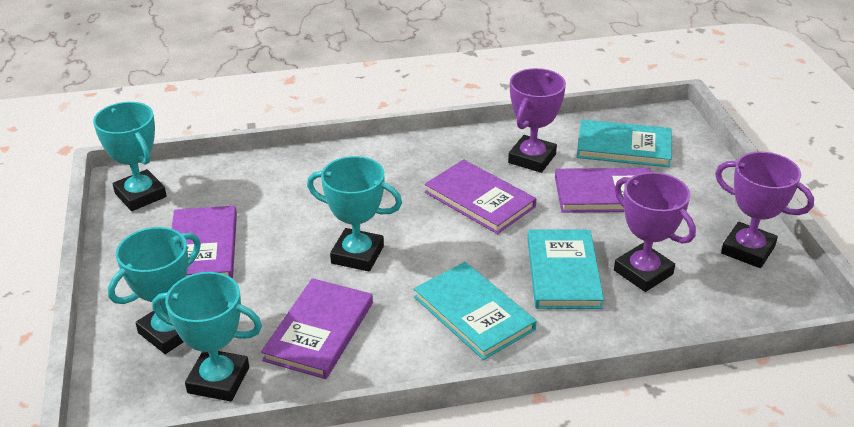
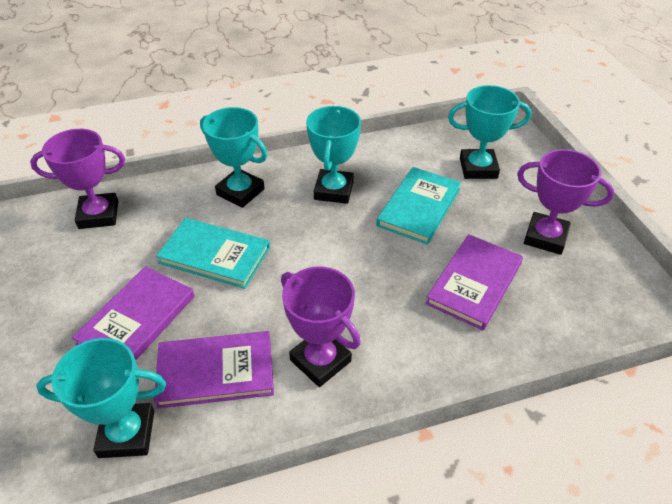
purple book: [171,206,237,279] [261,278,373,379] [425,159,536,234] [555,168,651,213] = 4 -> [72,266,195,360] [154,331,274,409] [426,234,523,330] = 3
turquoise book: [414,262,537,360] [527,230,604,309] [577,120,672,167] = 3 -> [156,218,270,289] [376,167,461,245] = 2

